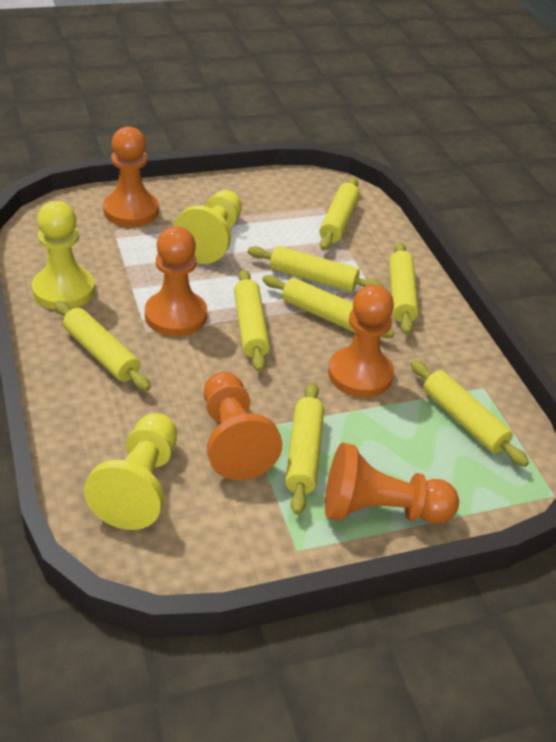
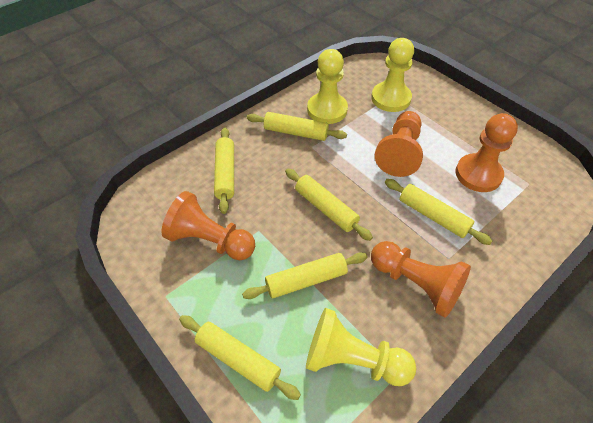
orange pawn: [103,126,159,227] [145,226,207,337] [204,372,282,480] [325,443,459,524] [328,284,394,398] = 5 -> [162,191,255,260] [371,241,471,317] [375,111,423,177] [455,113,518,192] = 4
yellow rolling pin: [55,301,151,391] [234,269,270,372] [248,246,384,292] [263,275,394,338] [285,382,324,515] [319,178,360,250] [389,242,419,335] [411,360,529,467] = 8 -> [179,315,301,400] [214,128,234,214] [242,252,368,299] [247,112,347,141] [285,169,373,241] [385,179,492,245] = 6

